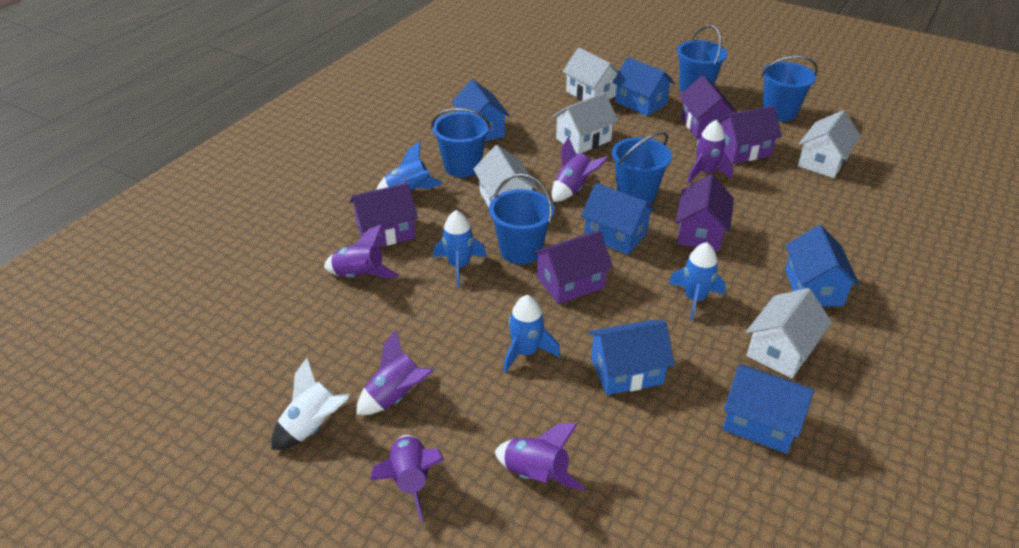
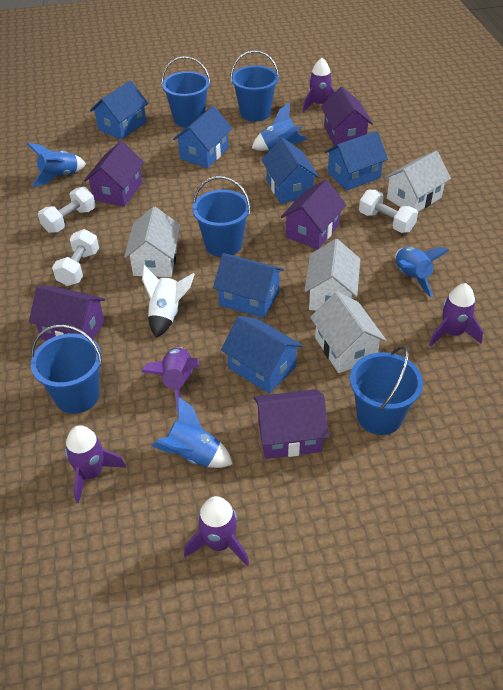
purple rocket: [324,224,399,278] [357,330,434,415] [370,435,444,522] [495,423,585,491] [552,137,608,202] [687,120,733,183] = 6 -> [65,425,126,503] [141,347,199,412] [184,496,249,566] [303,58,335,113] [429,283,483,346] = 5
white dumbbell: none = 0 -> [38,187,96,233] [52,229,99,286] [359,190,418,233] = 3
white house: [473,145,538,208] [552,92,618,154] [562,48,619,101] [746,288,832,379] [798,110,861,178] = 5 -> [124,206,181,277] [305,239,360,311] [310,291,386,373] [384,151,451,212] = 4

